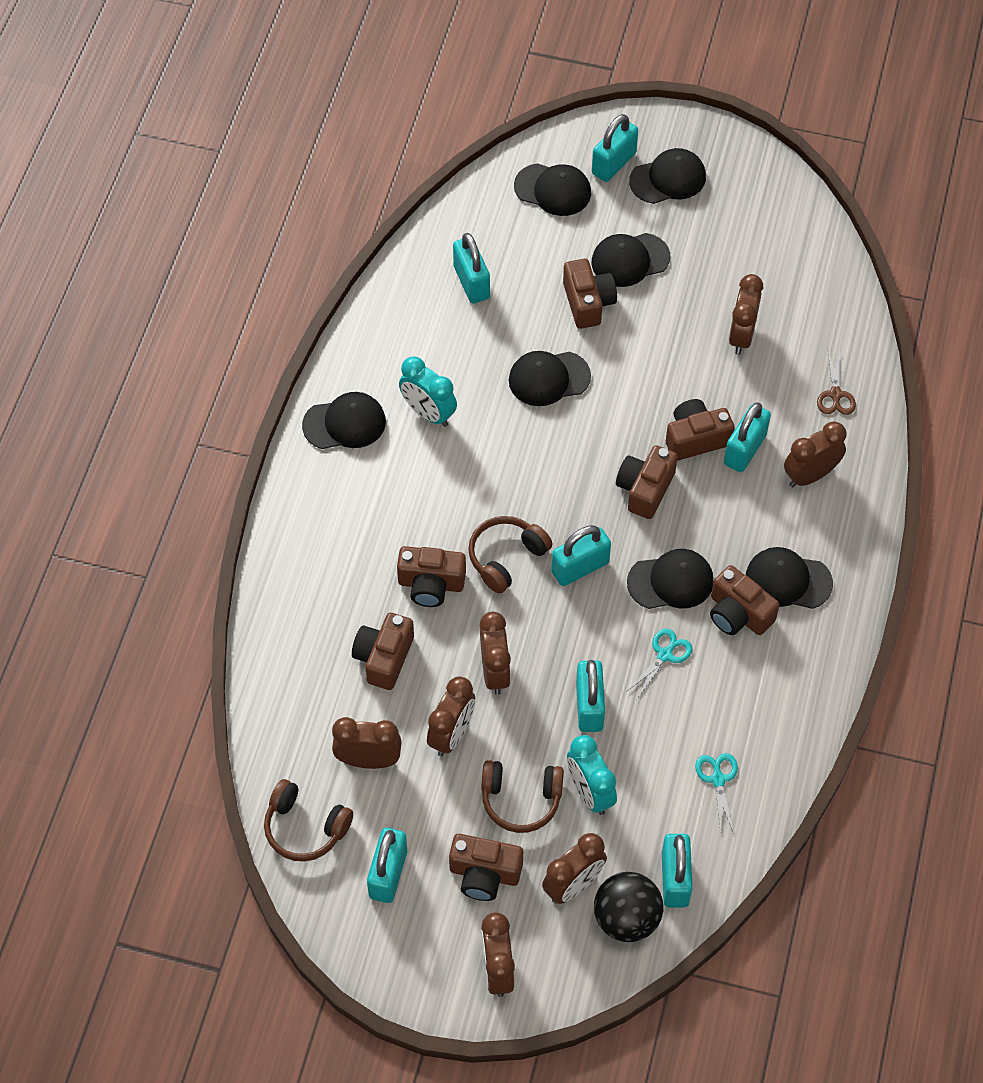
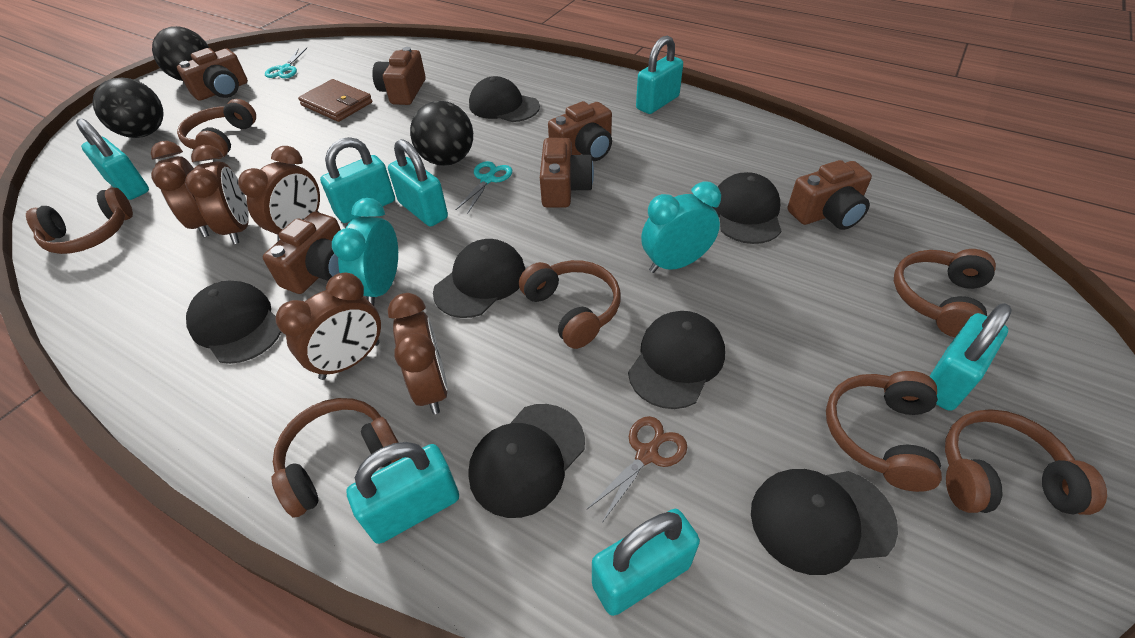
black ball: [594,872,663,942] = 1 -> [93,77,164,138] [152,26,209,81] [410,101,473,166] = 3
brown camera: [352,613,414,690] [397,546,466,607] [449,834,523,901] [563,259,617,329] [616,445,678,519] [666,399,735,461] [710,565,780,635] = 7 -> [177,48,248,101] [263,212,341,294] [372,47,426,105] [540,138,594,208] [548,101,612,161] [787,160,872,230] = 6
brown clock: [332,717,402,769] [427,676,475,756] [480,612,511,695] [481,912,515,997] [542,833,607,904] [729,274,763,355] [784,421,847,487] = 7 -> [151,141,209,237] [185,145,249,244] [238,146,320,241] [276,273,381,380] [388,293,448,414] = 5
brown headphones: [264,779,353,861] [468,516,553,593] [481,760,564,833] = 3 -> [26,187,133,254] [177,99,256,159] [271,398,401,518] [519,260,621,349] [826,371,942,492] [894,249,996,337] [945,409,1107,515] = 7
brown wallet: none = 0 -> [298,79,373,122] = 1

